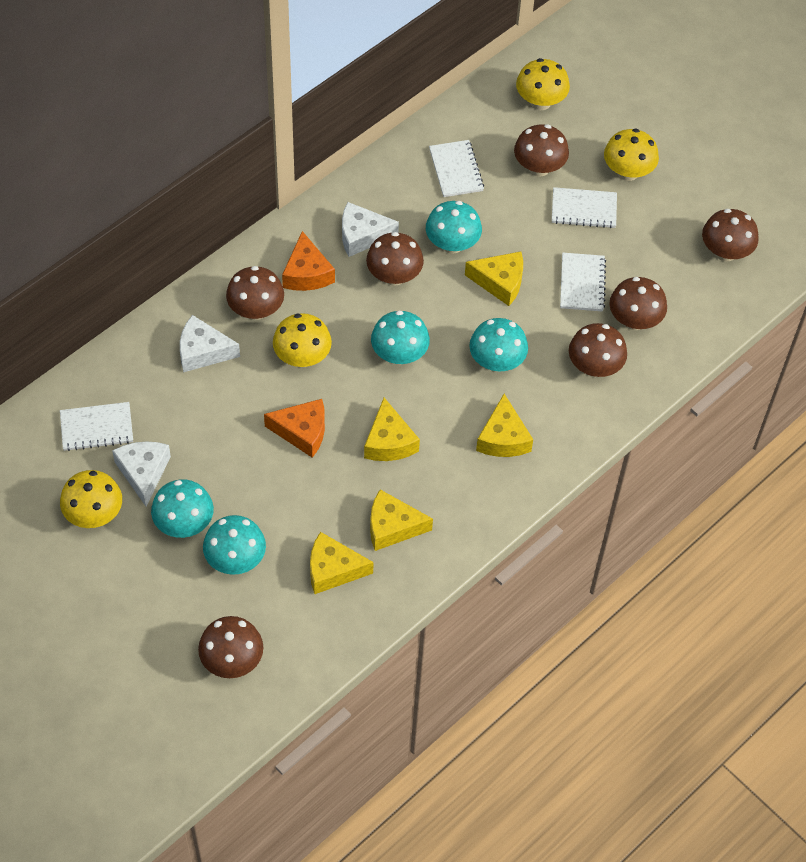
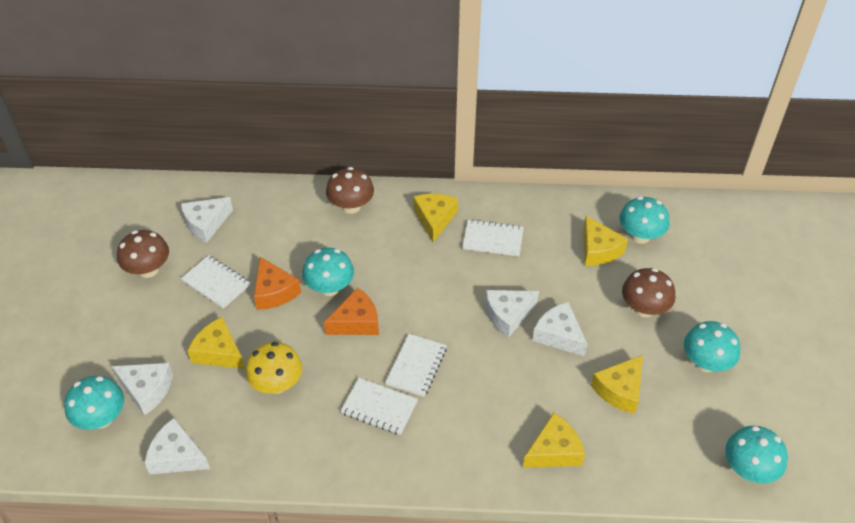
brown mushroom: [198,616,263,678] [226,266,284,320] [366,232,424,286] [514,124,569,177] [569,323,627,377] [610,277,667,330] [702,209,759,262] = 7 -> [117,230,169,278] [326,167,374,214] [622,268,675,317] = 3
white cheese: [112,441,171,506] [180,315,240,372] [342,202,399,257] = 3 -> [112,363,173,416] [144,418,210,474] [181,197,233,243] [485,290,539,338] [532,302,587,357] = 5
yellow mushroom: [60,470,122,528] [273,313,332,367] [516,58,570,110] [604,128,659,181] = 4 -> [246,342,302,394] = 1

